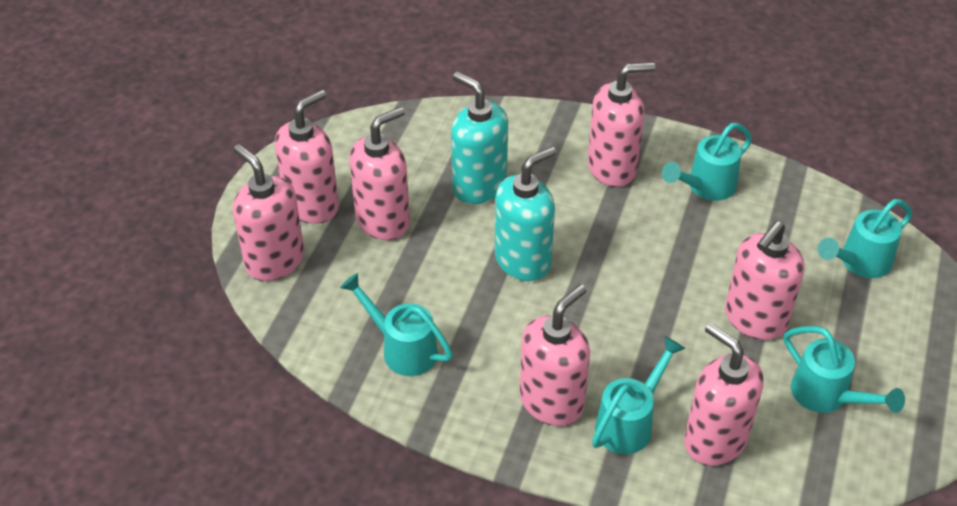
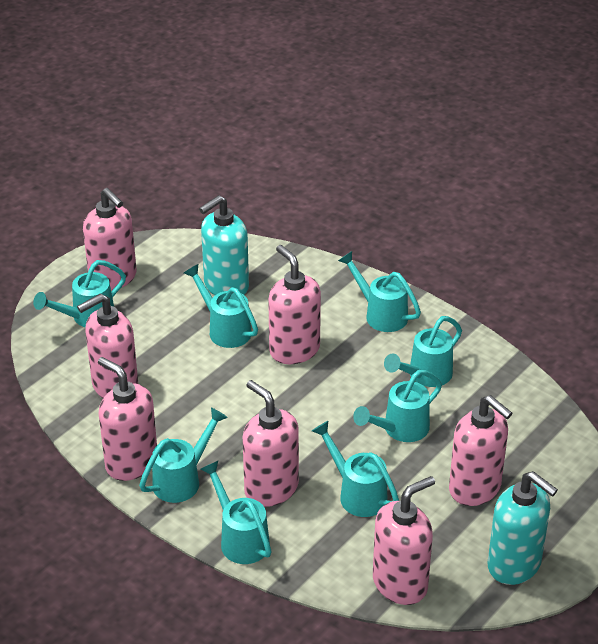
turquoise watering can: [340,273,453,376] [592,336,685,454] [662,123,752,201] [784,326,905,413] [818,199,912,278] = 5 -> [33,260,126,327] [139,407,228,503] [184,264,258,348] [201,461,272,564] [312,421,399,517] [338,251,421,332] [353,370,442,442] [384,316,462,387] = 8

